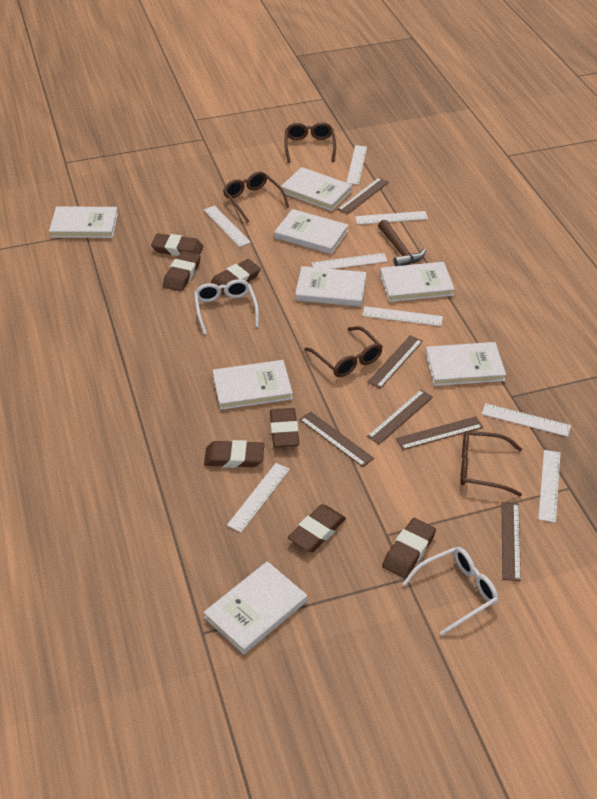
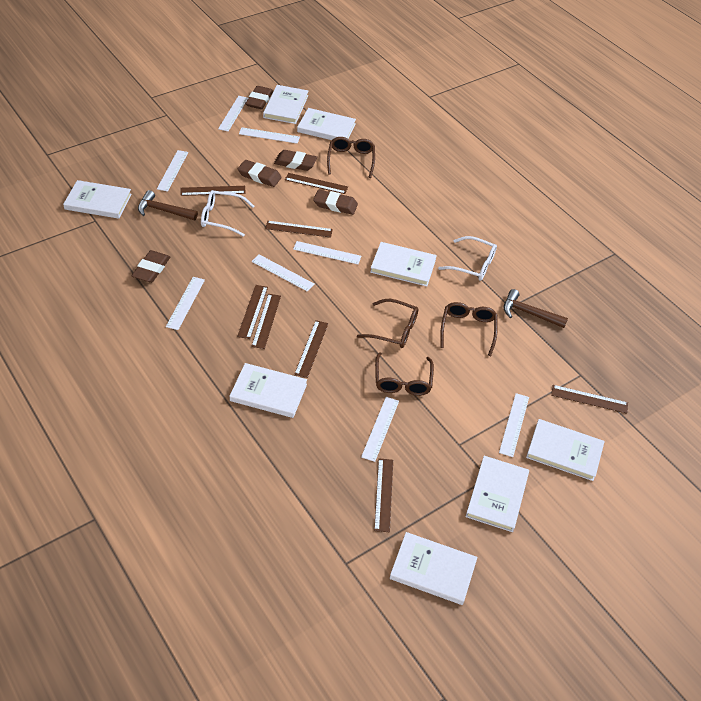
brown eraser: [151,233,203,256] [163,251,201,291] [204,440,264,468] [211,259,261,296] [270,408,299,448] [288,504,346,552] [382,518,436,578] = 7 -> [131,250,170,283] [238,160,282,187] [245,86,273,109] [274,150,317,171] [313,190,358,215] = 5
brown hammer: [378,220,426,266] = 1 -> [138,190,198,220] [504,289,568,328] = 2
brown ruler: [299,411,374,467] [337,178,389,215] [367,335,423,389] [367,390,433,444] [396,416,483,450] [502,502,521,581] = 6 -> [180,186,246,196] [237,285,268,339] [251,294,281,349] [265,221,333,238] [285,173,348,194] [294,320,328,378] [374,458,393,532] [551,385,628,414] = 8

